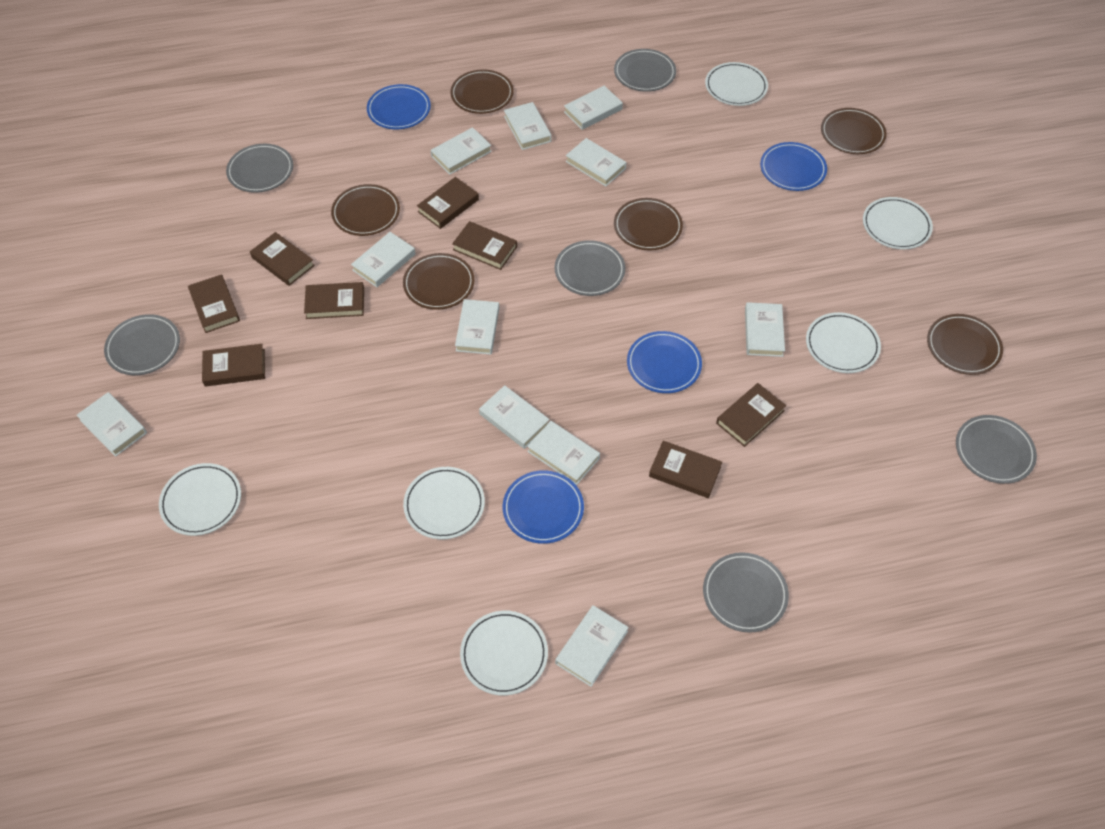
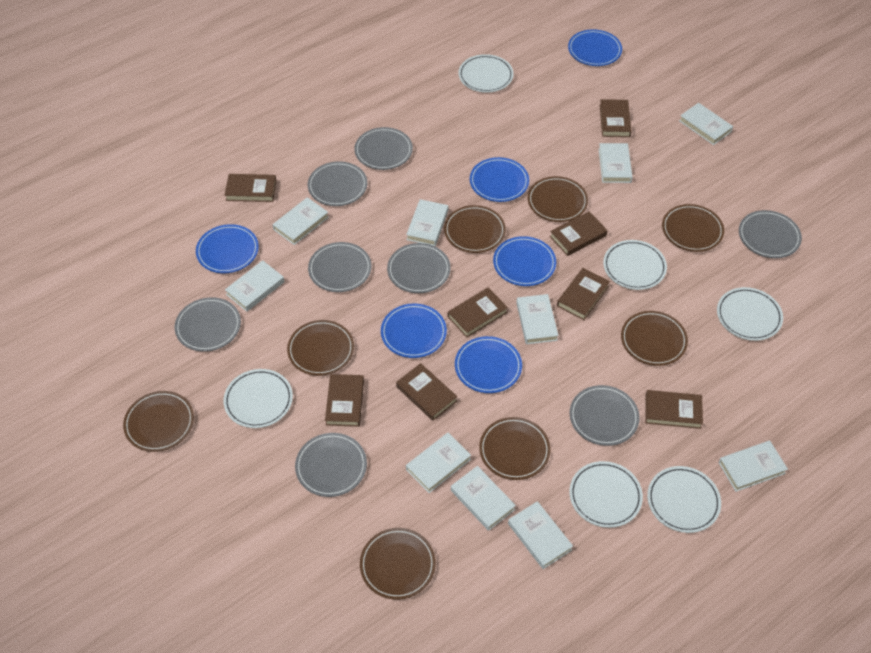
blue plate: [367,84,431,129] [503,470,584,544] [627,331,702,393] [760,142,827,191] = 4 -> [196,224,259,273] [381,303,447,358] [455,336,522,393] [470,157,529,202] [493,236,556,286] [568,29,622,66] = 6
brown plate: [331,184,400,236] [403,253,475,310] [450,69,514,114] [614,198,683,251] [821,108,887,154] [927,314,1003,375] = 6 -> [123,391,194,452] [287,320,354,376] [360,528,436,600] [444,205,506,253] [479,417,550,480] [528,176,588,222] [621,311,688,366] [662,204,724,252] = 8
grey plate: [104,314,180,375] [226,144,293,193] [554,240,625,296] [614,49,676,92] [703,552,789,633] [956,415,1037,484] = 6 -> [175,297,241,352] [295,433,367,497] [308,161,367,206] [308,242,371,292] [354,127,413,170] [387,243,451,293] [569,385,640,446] [739,210,802,258] = 8
white book: [77,392,147,457] [351,232,416,287] [430,127,492,175] [455,299,499,355] [479,385,550,449] [504,102,552,150] [527,421,600,485] [555,605,629,687] [564,86,623,130] [566,138,627,186] [745,302,785,357] = 11 -> [225,260,284,312] [273,197,329,245] [406,199,448,246] [406,433,471,493] [451,466,516,531] [508,501,573,569] [516,294,559,344] [599,143,633,183] [679,103,733,145] [719,441,788,492] = 10

